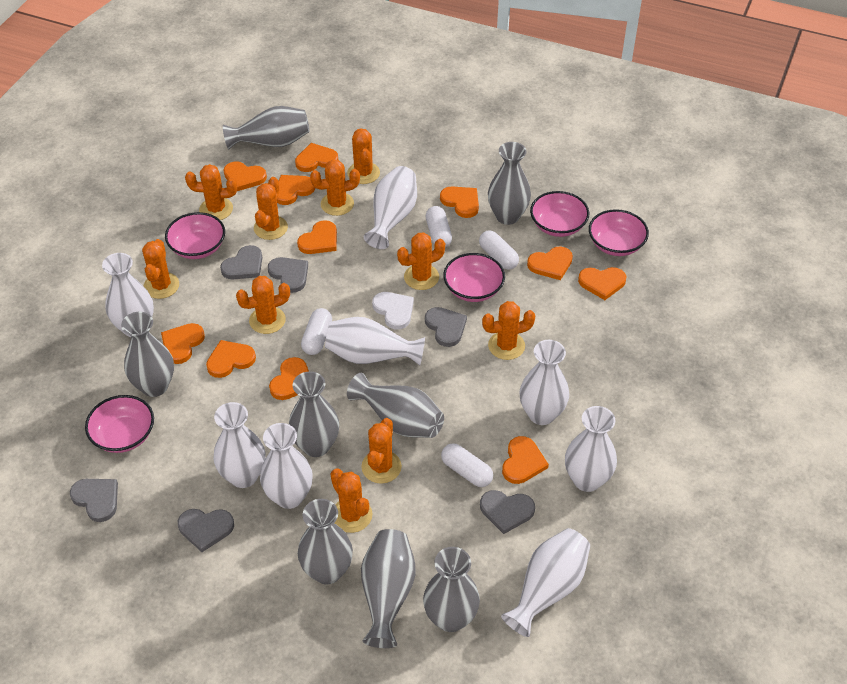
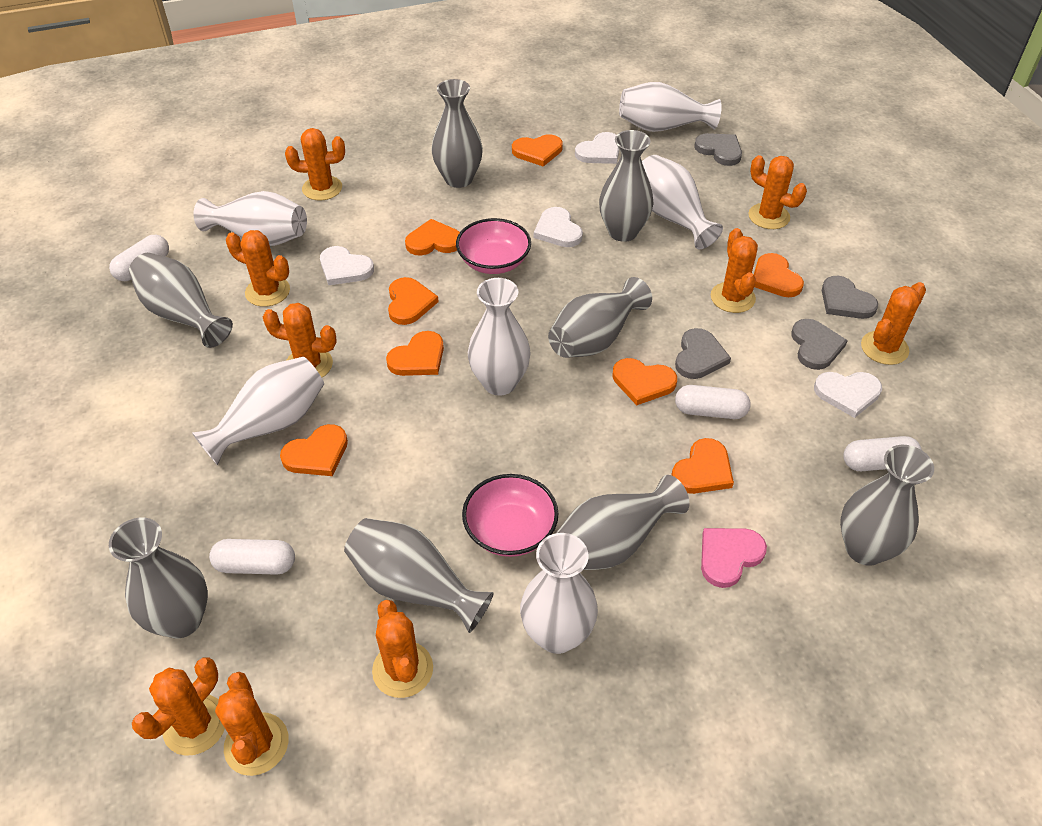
grey heart: [70,479,118,522] [178,509,234,552] [220,245,262,279] [268,257,308,293] [425,307,467,347] [480,490,535,534] = 6 -> [675,328,731,379] [694,133,742,166] [791,319,848,370] [822,276,878,319] = 4
orange cactus: [142,239,179,299] [185,164,237,220] [236,276,290,334] [254,177,288,240] [310,159,360,216] [331,468,373,533] [347,128,380,184] [361,418,402,484] [397,232,445,290] [482,301,535,360] = 10 -> [132,657,225,756] [215,672,289,776] [226,230,290,307] [263,303,337,377] [285,128,345,201] [372,600,433,698] [710,228,758,313] [748,155,807,229] [861,282,926,365] = 9
orange heart: [161,323,205,364] [206,340,256,378] [224,161,267,191] [269,357,309,400] [277,175,315,205] [295,143,338,172] [297,220,337,254] [440,187,479,218] [502,436,549,484] [527,246,573,280] [578,267,626,300] = 11 -> [280,424,348,476] [386,331,444,376] [388,277,439,325] [405,219,460,255] [512,134,563,167] [612,358,677,405] [671,438,734,494] [754,253,804,297] = 8
pink bowl: [85,395,154,453] [165,212,225,259] [443,253,505,302] [530,191,589,237] [589,209,649,256] = 5 -> [456,218,531,274] [462,474,559,557] = 2
pink heart: none = 0 -> [701,528,767,588] = 1
white heart: [372,292,414,330] = 1 -> [320,246,374,285] [534,207,583,247] [575,132,619,164] [814,372,882,418] = 4
white vase: [102,253,154,337] [214,402,265,488] [260,423,313,509] [325,317,425,366] [364,166,417,249] [501,528,590,637] [520,340,569,425] [565,406,617,492] = 8 -> [192,357,324,465] [194,191,307,246] [468,278,531,396] [520,533,598,654] [619,82,722,132] [642,155,723,249] = 6

